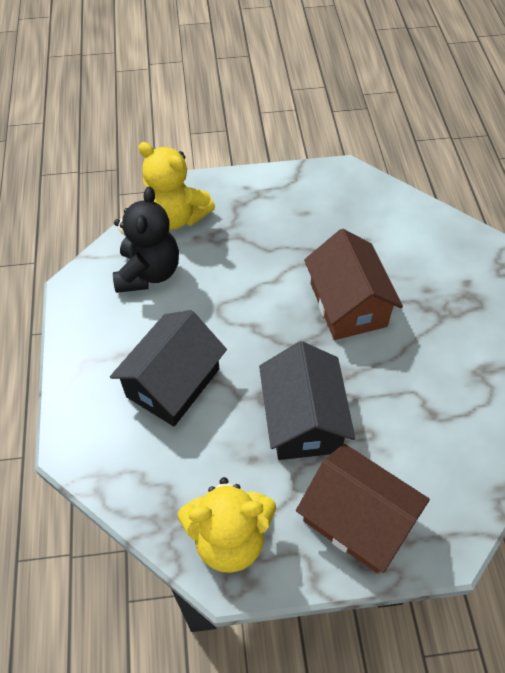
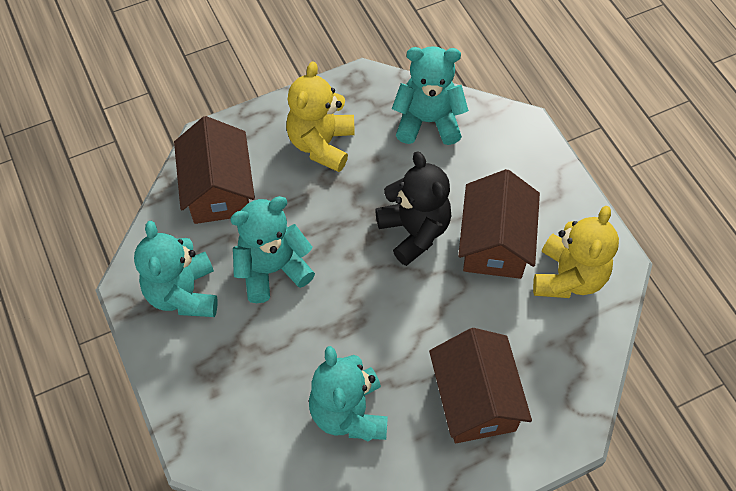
black house: [110,310,227,426] [259,341,355,460] = 2 -> none = 0
brown house: [296,444,430,573] [304,229,403,340] = 2 -> [174,116,255,224] [429,328,532,443] [458,169,540,279] = 3
turquoise teddy bear: none = 0 -> [134,221,218,317] [230,196,315,303] [309,346,388,441] [392,46,469,145] = 4

